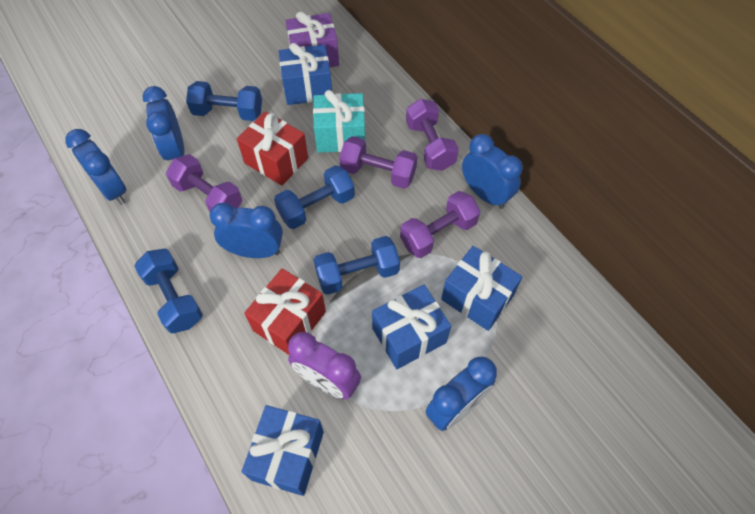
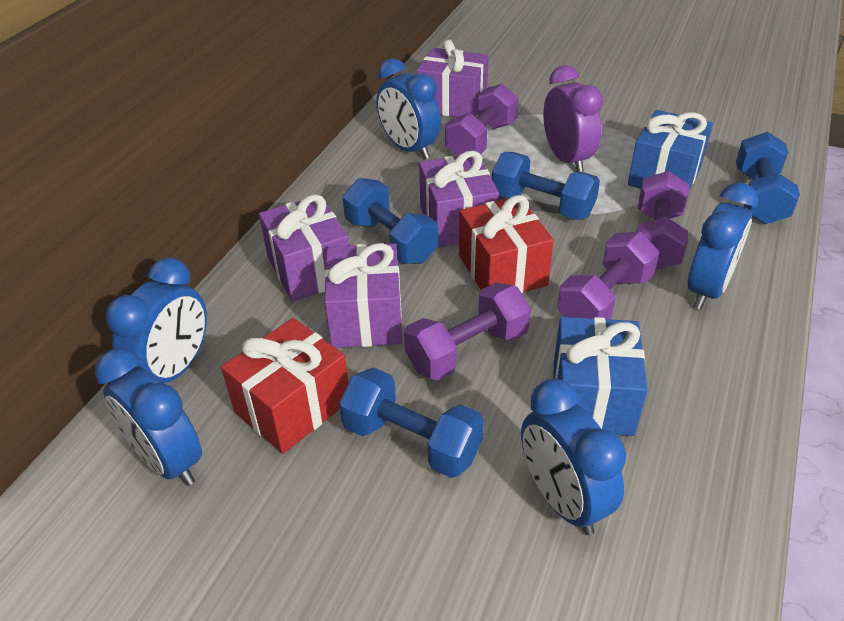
blue gift: [242,405,324,496] [279,43,332,105] [372,285,451,369] [441,246,523,331] = 4 -> [554,317,648,436] [628,110,713,190] = 2
purple gift: [285,12,339,68] = 1 -> [259,194,349,302] [325,243,402,348] [417,39,488,117] [419,151,499,247] = 4
turquoise gift: [313,90,365,153] = 1 -> none = 0

